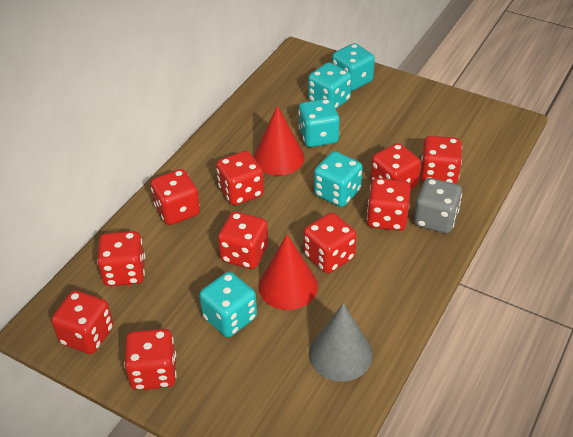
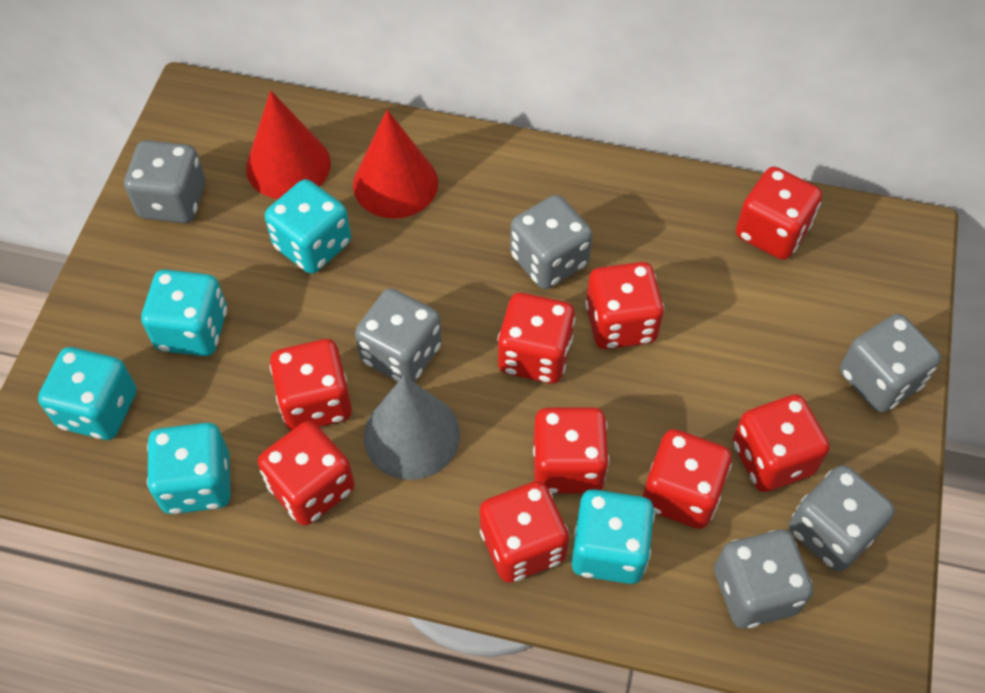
grey dice: [414,178,462,233] = 1 -> [124,140,205,223] [355,288,442,382] [510,195,593,289] [714,530,813,628] [789,465,895,572] [840,314,941,413] = 6
red dice: [51,290,113,354] [97,231,145,286] [124,329,177,390] [151,169,200,225] [216,151,264,206] [218,212,268,269] [304,213,357,273] [367,178,411,231] [370,143,421,190] [420,136,462,184] = 10 -> [258,421,355,526] [270,339,352,431] [480,481,569,583] [497,293,575,384] [533,407,609,494] [585,262,664,349] [642,429,732,529] [733,395,830,492] [736,167,822,260] = 9

